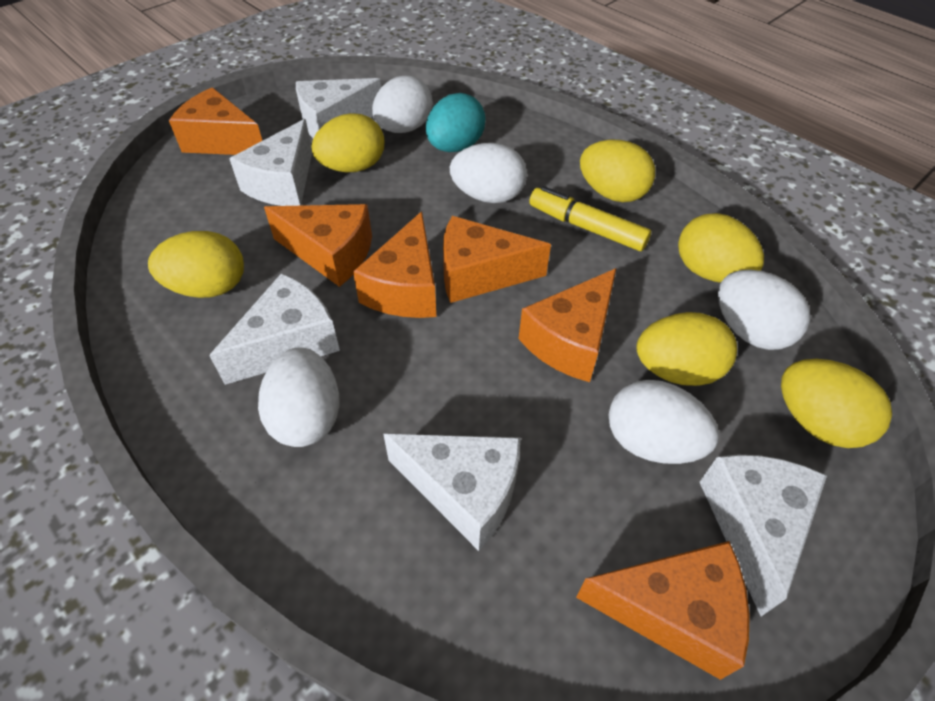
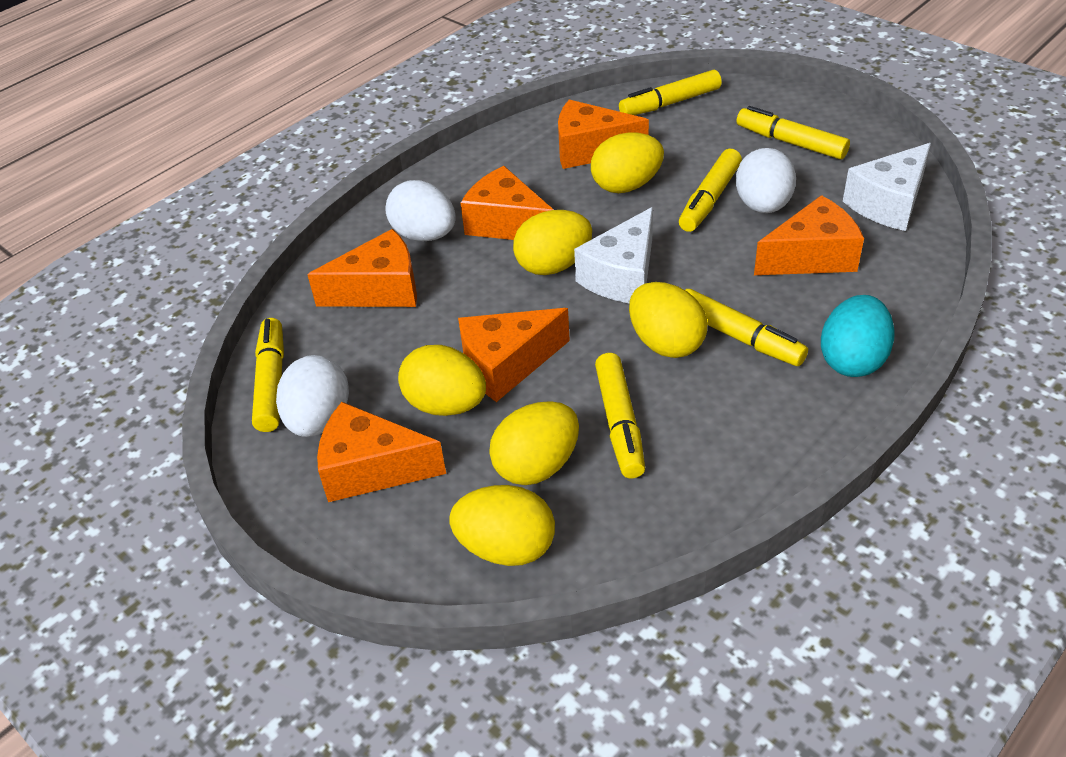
white cheese: [209,273,340,385] [229,119,312,206] [296,78,381,138] [383,434,521,551] [700,455,827,616] = 5 -> [574,207,653,303] [843,143,931,231] = 2
white egg: [258,348,340,447] [372,75,433,133] [450,143,527,203] [609,380,719,464] [718,270,810,350] = 5 -> [276,355,349,437] [386,180,456,241] [736,148,796,213] = 3
yellow marker: [529,186,651,251] = 1 -> [252,318,284,432] [595,353,645,478] [619,70,722,115] [679,149,742,232] [686,289,808,366] [737,106,850,159] = 6

